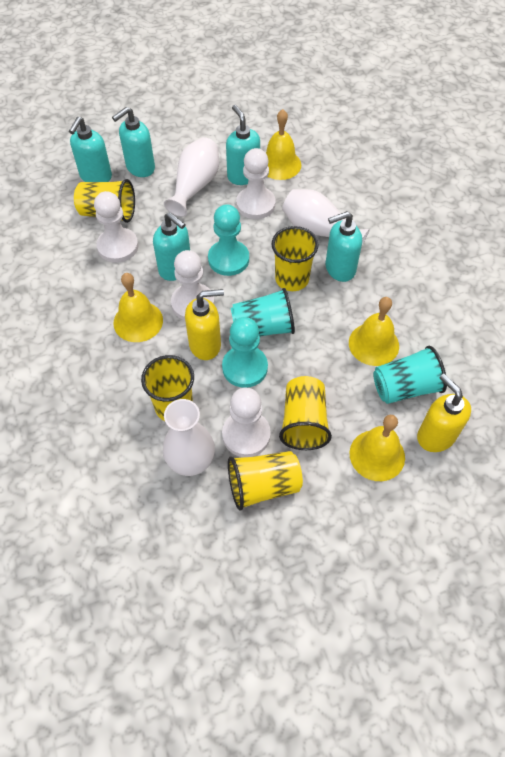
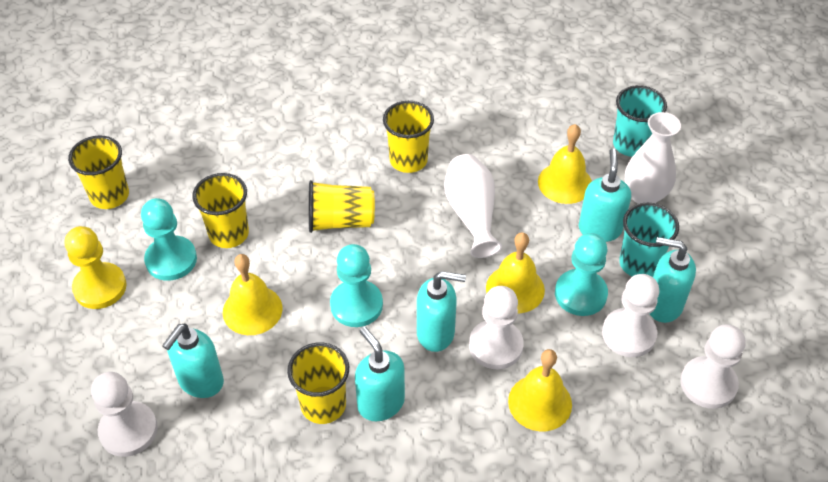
turquoise pawn: [208,204,249,276] [222,317,268,388] = 2 -> [141,198,197,281] [330,244,383,327] [555,233,608,316] = 3
white vase: [163,399,215,476] [164,137,219,217] [282,189,370,244] = 3 -> [444,154,502,258] [625,112,681,204] = 2
yellow pawn: none = 0 -> [65,226,127,309] = 1
yellow soap dispenser: [185,289,224,360] [417,374,471,452] = 2 -> none = 0

